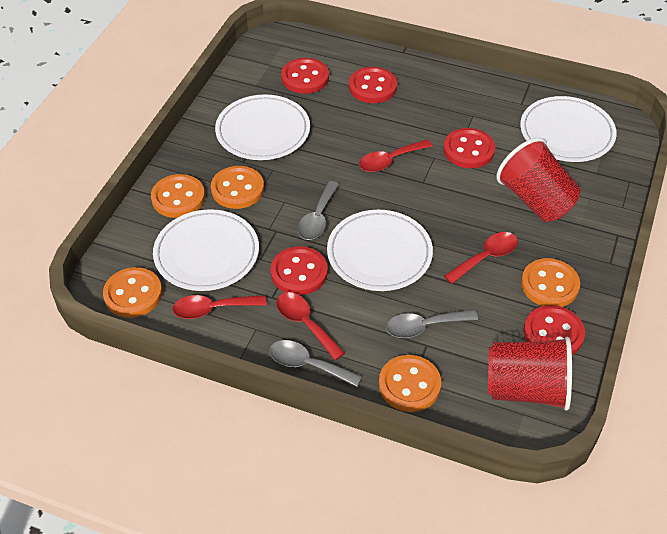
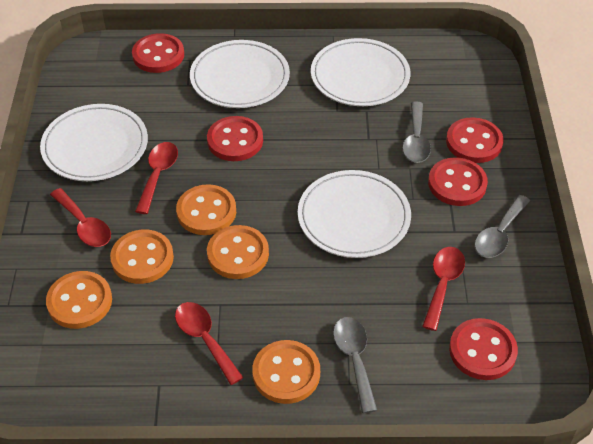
red cup: [488,337,572,411] [496,138,581,222] = 2 -> none = 0

